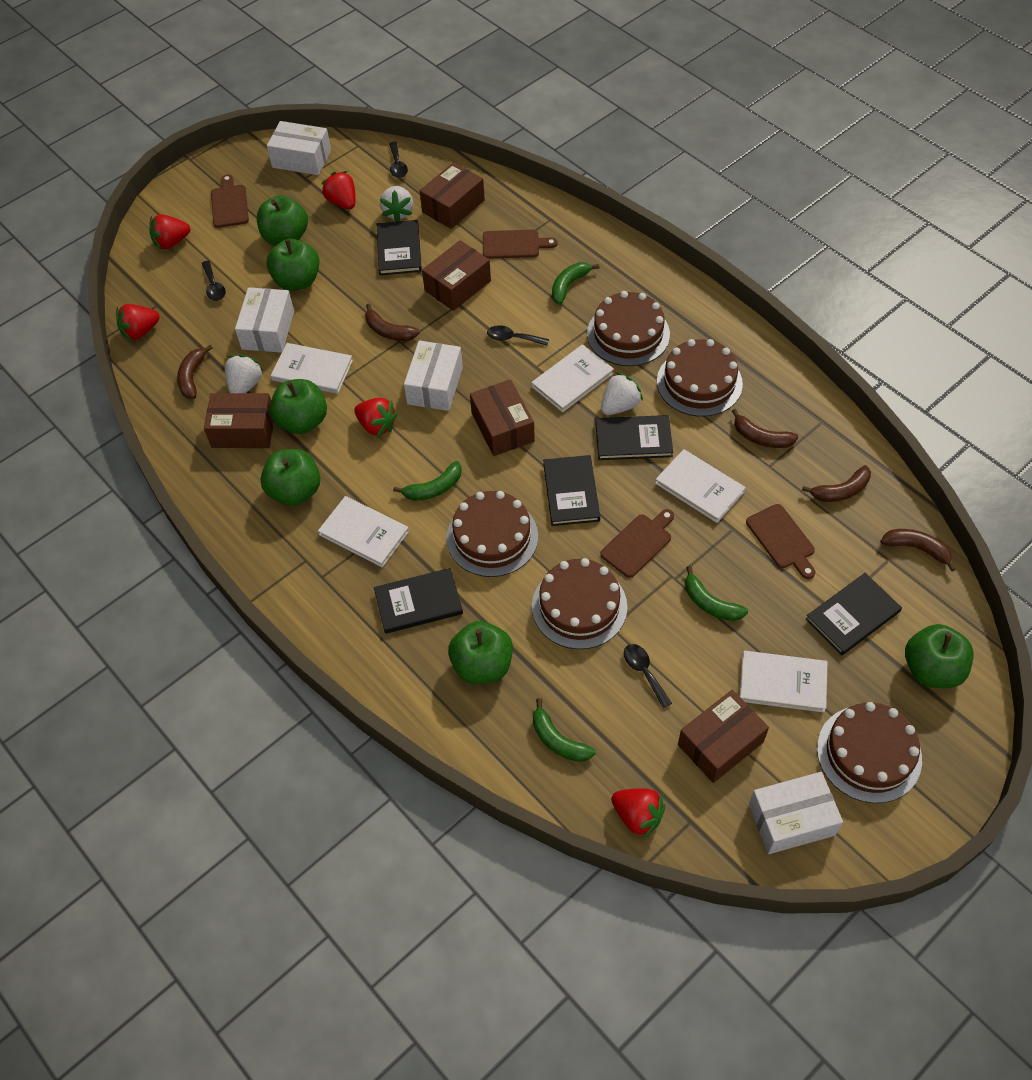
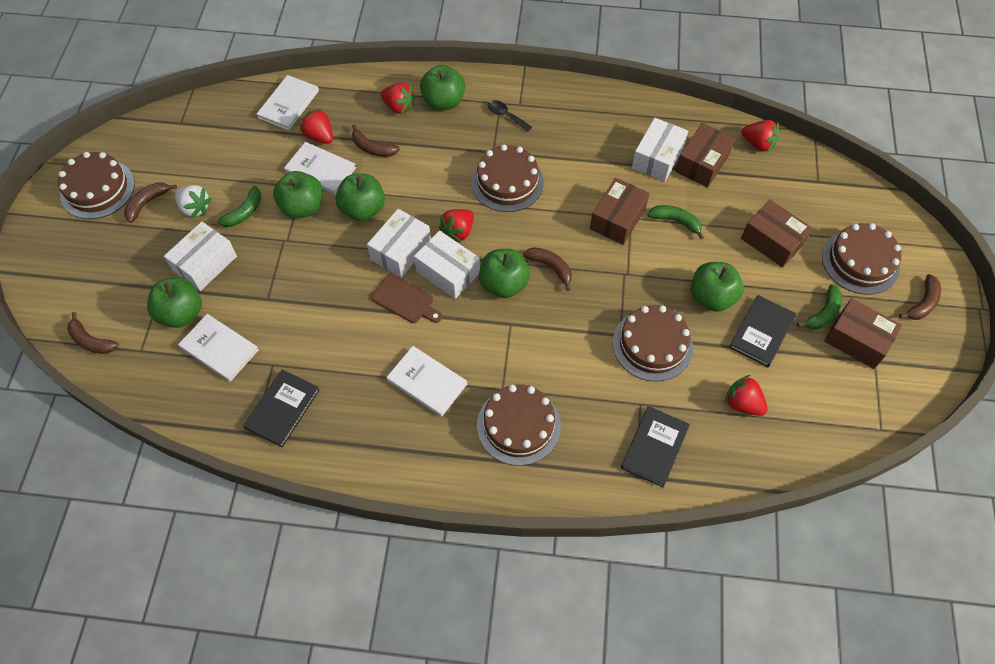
black book: [374,568,463,634] [377,220,422,275] [543,455,600,526] [595,415,673,460] [806,573,902,655] = 5 -> [243,369,320,448] [621,406,690,488] [729,295,796,367] = 3
black spoon: [201,261,226,301] [389,142,408,178] [487,325,549,346] [624,644,672,708] = 4 -> [487,100,532,131] = 1
brown box: [204,393,274,448] [420,162,485,229] [422,240,491,311] [470,379,535,456] [678,690,769,783] = 5 -> [590,178,650,245] [675,123,735,187] [741,200,813,267] [824,298,902,369] = 4
brown cutting board: [211,174,249,228] [483,230,557,259] [600,509,674,578] [746,504,816,579] = 4 -> [371,274,442,323] = 1
green banana: [393,461,462,501] [533,698,596,762] [552,262,599,304] [685,566,748,621] = 4 -> [211,186,261,227] [647,205,704,239] [797,284,842,329] = 3
white book: [271,343,353,394] [318,496,409,567] [531,344,614,412] [655,449,746,523] [740,651,827,712] = 5 -> [178,314,259,382] [257,75,319,130] [284,142,356,195] [386,346,467,417] = 4
white strawberry: [225,355,264,393] [380,186,413,221] [601,372,643,415] = 3 -> [175,185,212,219] = 1

